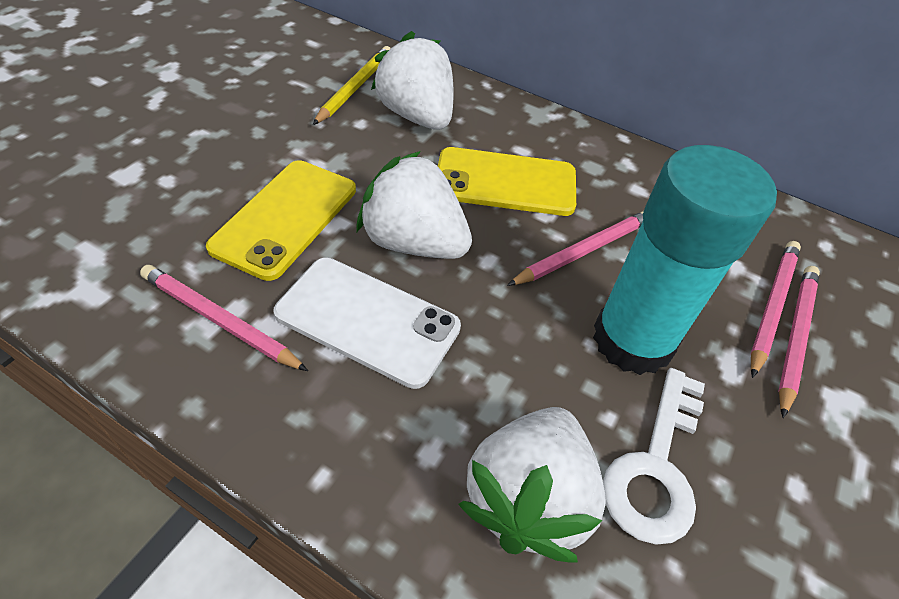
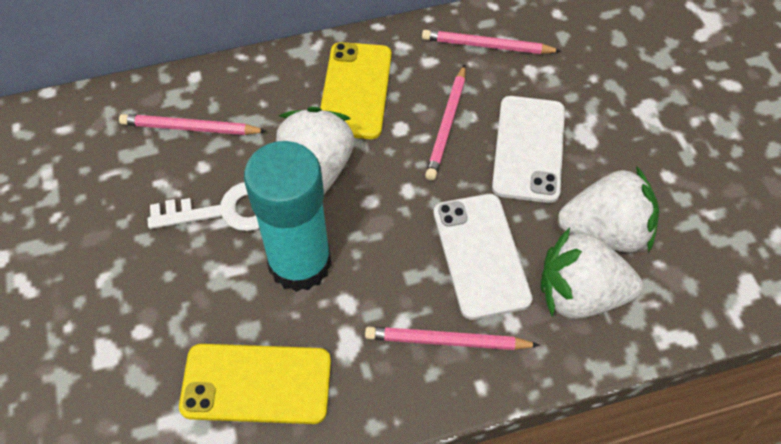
white phone: [273,257,461,389] = 1 -> [433,194,532,320] [492,96,565,203] = 2
yellow pencil: [313,46,391,125] = 1 -> none = 0

